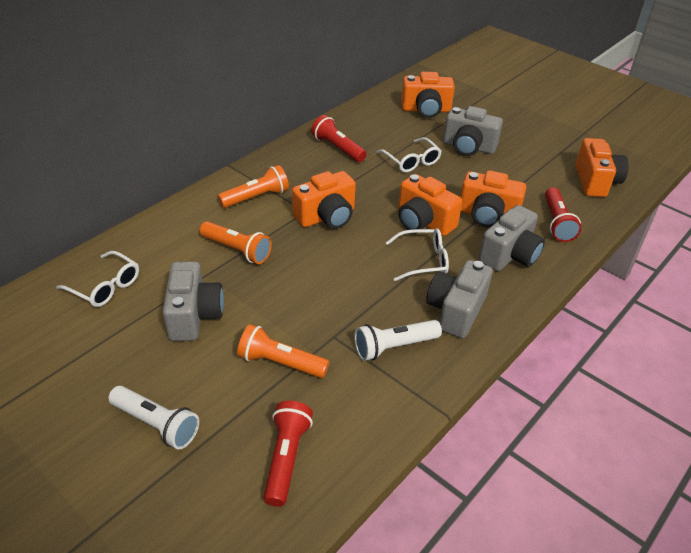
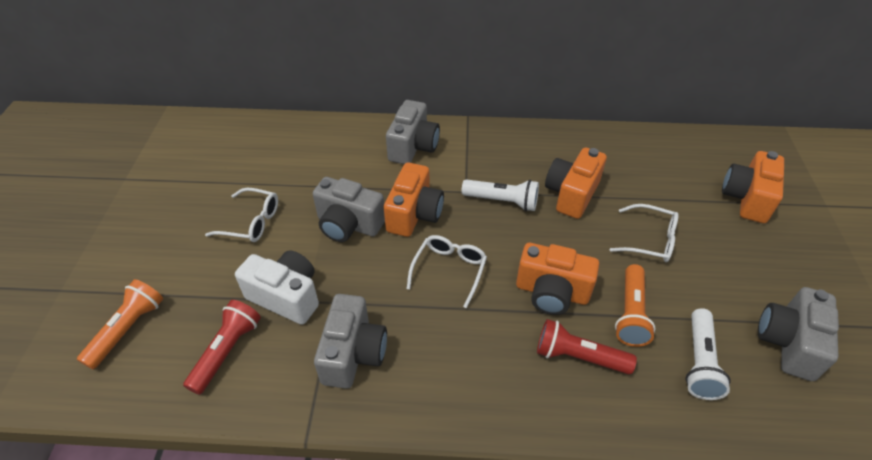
orange camera: [292,171,356,229] [398,174,462,236] [401,72,455,118] [460,170,526,227] [576,138,629,197] = 5 -> [384,162,444,237] [516,243,599,315] [545,148,607,219] [722,151,784,223] = 4
orange flashlight: [200,222,272,264] [218,165,289,208] [237,324,329,378] = 3 -> [77,279,163,369] [615,264,655,347] = 2
red flashlight: [264,401,313,507] [311,115,367,162] [545,187,582,242] = 3 -> [183,300,261,395] [537,319,637,374] = 2
white camera: none = 0 -> [235,250,319,325] = 1

